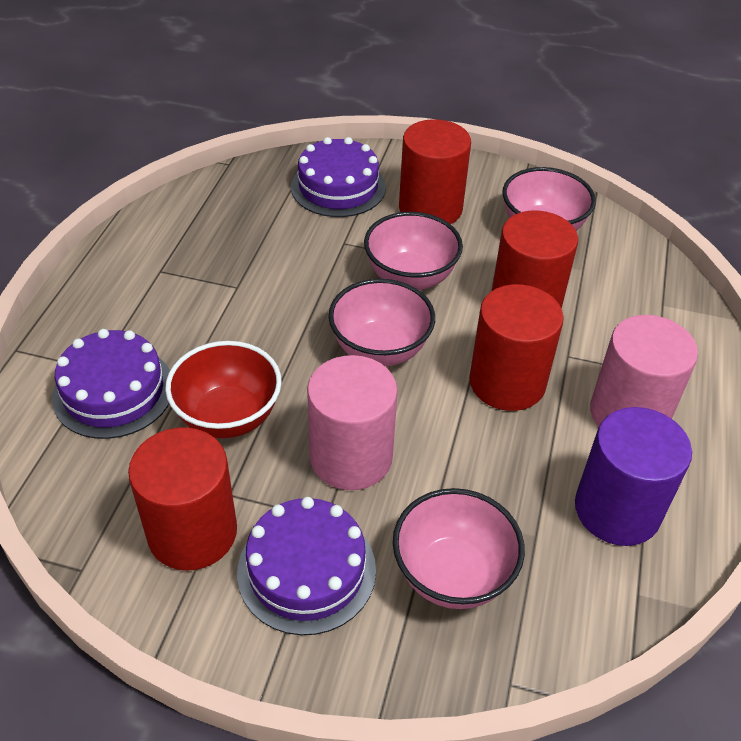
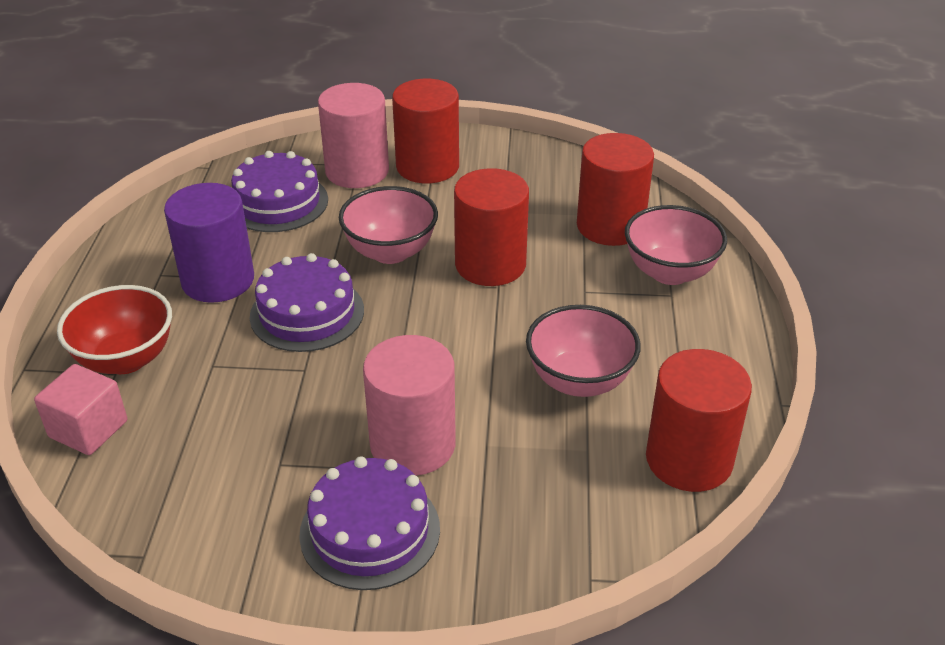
pink bowl: [328,279,435,366] [364,212,463,290] [393,488,525,609] [503,167,596,231] = 4 -> [339,186,438,264] [526,305,641,397] [625,205,727,285] = 3
pink cube: none = 0 -> [34,364,127,455] = 1

